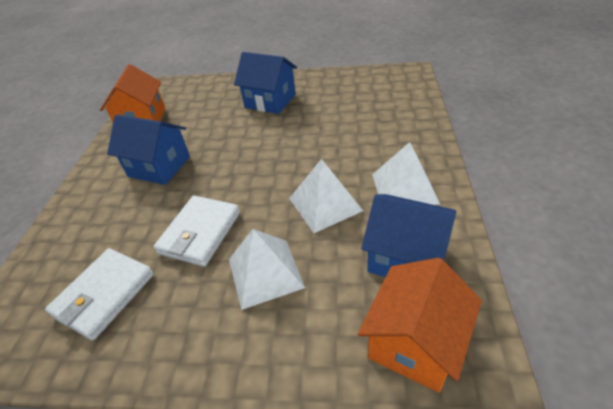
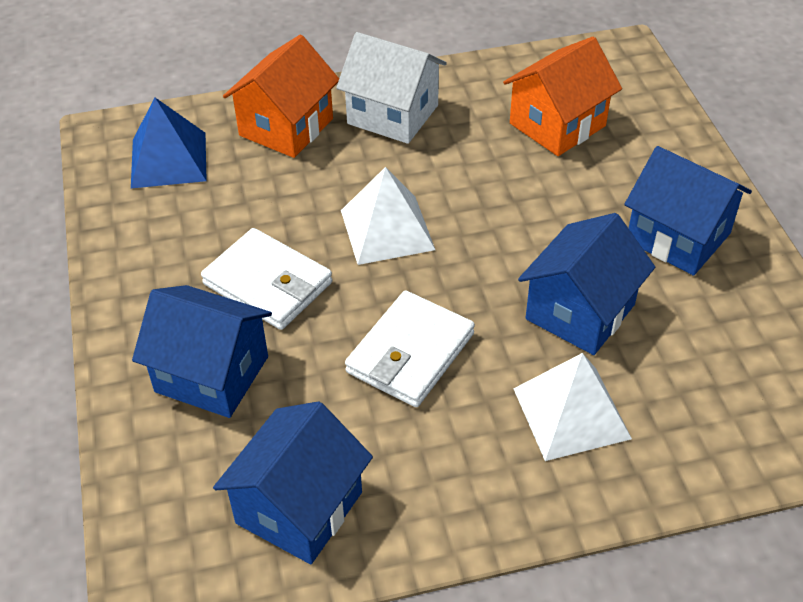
blue house: [107,115,190,185] [234,52,297,114] [361,194,456,277] = 3 -> [132,285,272,418] [213,401,373,564] [518,213,655,355] [624,146,752,276] = 4
blue pyramid: none = 0 -> [131,98,207,188] = 1
white house: none = 0 -> [336,32,447,144] = 1
white pyramid: [229,229,305,310] [289,159,363,233] [372,142,440,205] = 3 -> [341,167,435,265] [514,353,632,461] = 2

